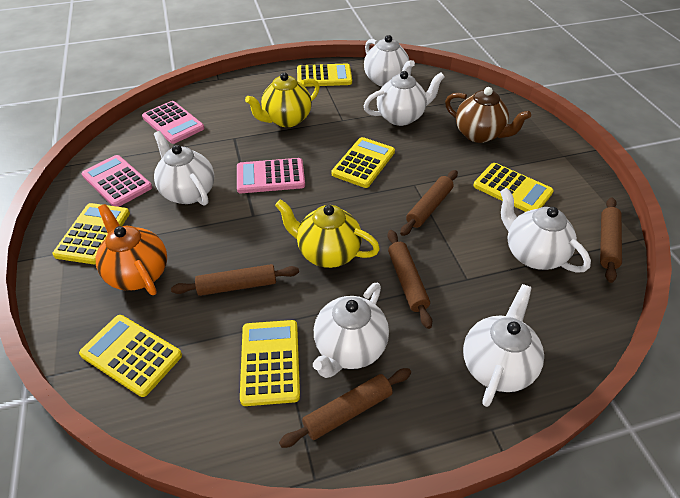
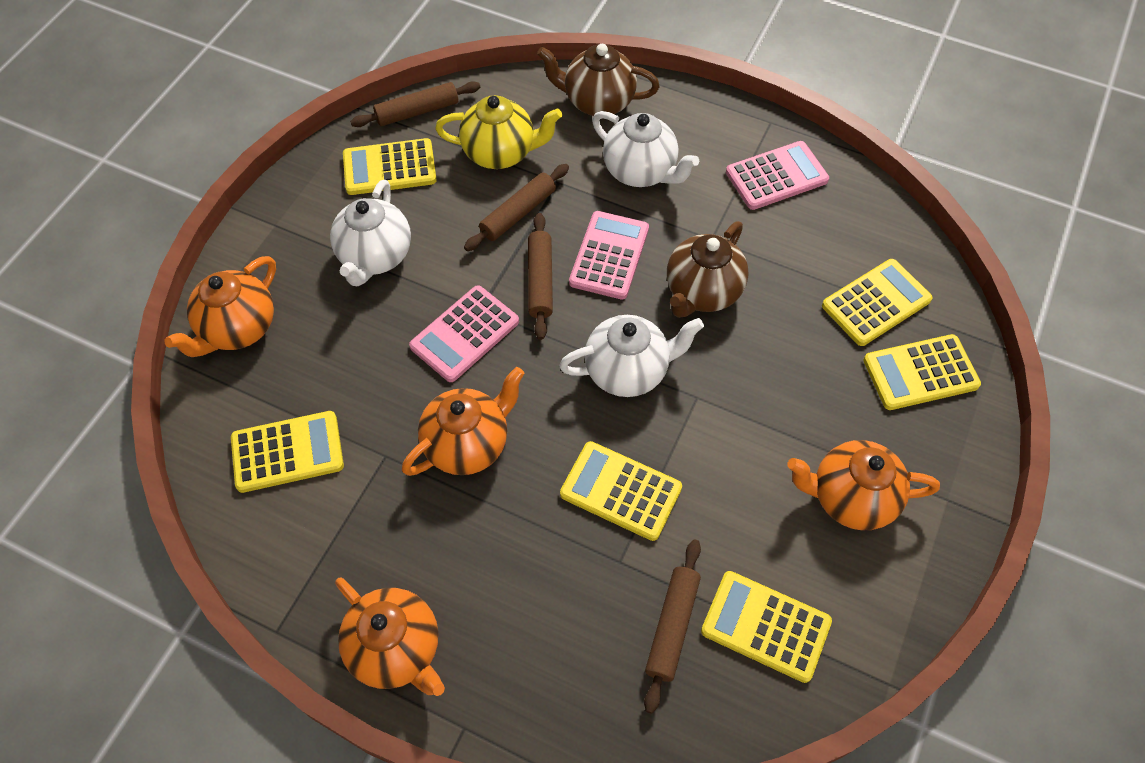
brown rolling pin: [171,264,299,296] [279,368,411,448] [387,230,432,329] [400,170,458,236] [600,197,622,283] = 5 -> [350,81,480,127] [464,164,569,251] [528,213,553,340] [644,539,701,714] = 4
brown teapot: [445,87,531,143] = 1 -> [537,44,660,116] [667,221,749,318] = 2
orange teapot: [96,204,167,295] = 1 -> [164,256,276,357] [335,578,445,696] [402,367,525,476] [787,440,940,530] = 4
white teapot: [154,131,214,206] [313,283,389,378] [364,35,415,87] [364,71,445,126] [463,284,544,407] [500,188,591,273] = 6 -> [330,180,411,286] [559,315,704,397] [592,111,699,187] = 3
yellow teapot: [245,72,320,127] [275,199,380,268] = 2 -> [435,95,562,169] = 1

